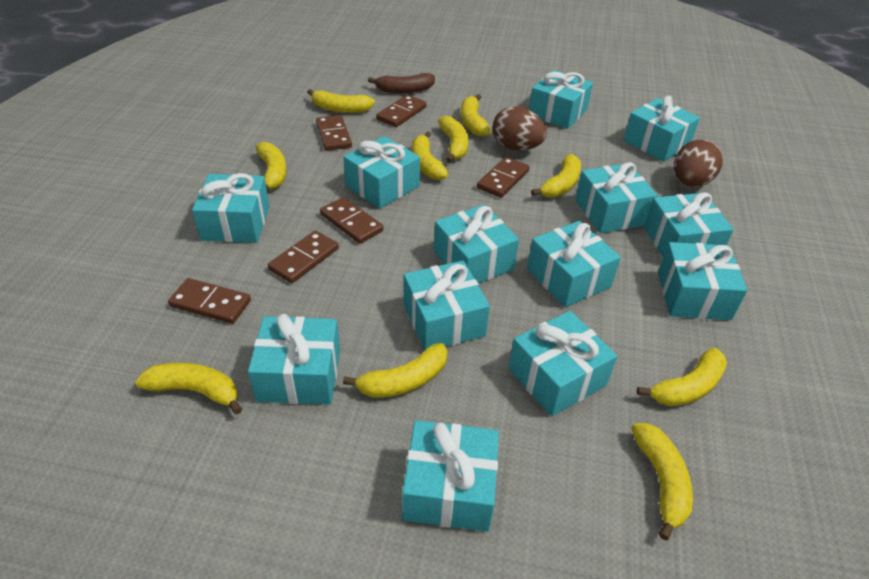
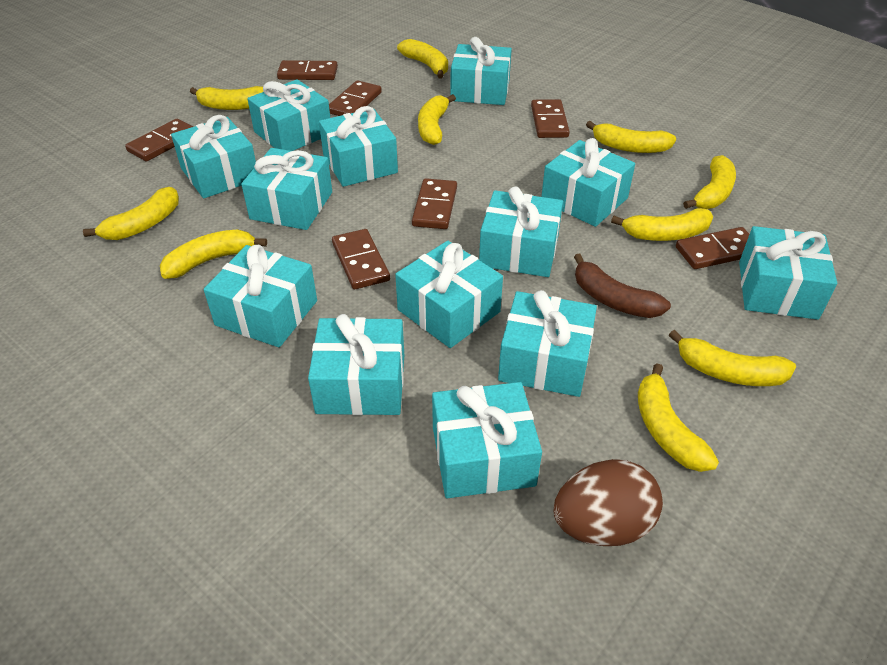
brown domino: [168,278,251,324] [268,231,339,283] [316,115,352,151] [320,197,383,244] [376,95,427,127] [477,157,529,198] = 6 -> [125,119,193,162] [277,60,338,80] [329,80,382,116] [332,229,390,289] [412,178,457,229] [531,99,570,138] [676,227,749,269] = 7
brown egg: [492,106,547,151] [674,139,723,187] = 2 -> [553,459,663,546] = 1

